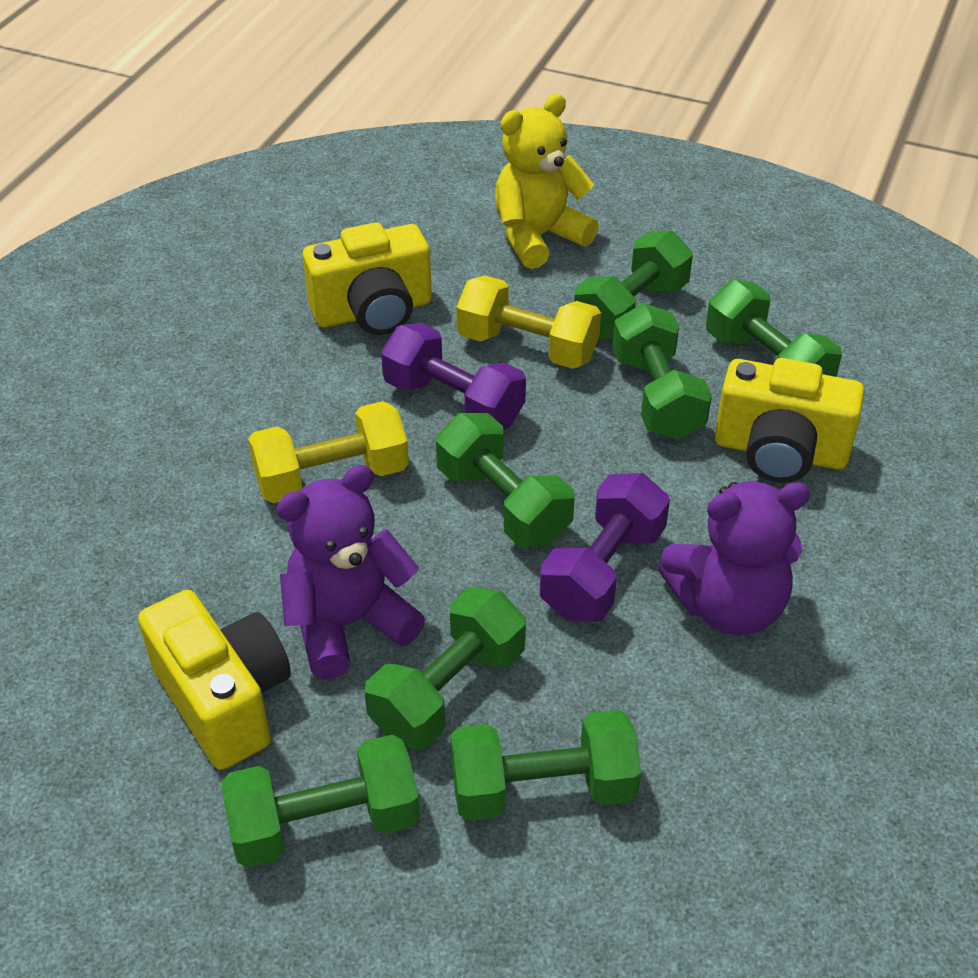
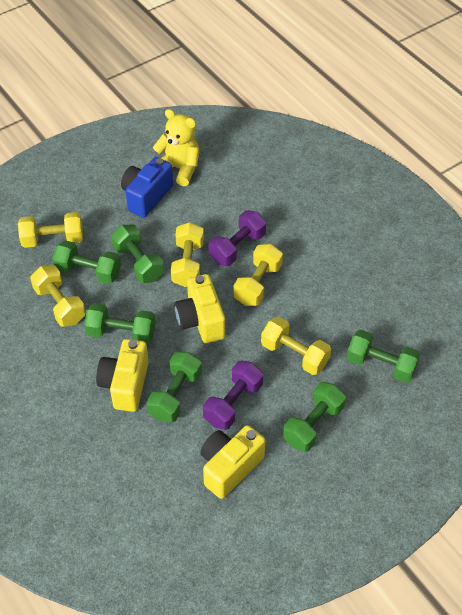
blue camera: none = 0 -> [121,157,173,218] = 1
green dumbbell: [222,735,420,868] [365,587,526,749] [436,413,575,547] [450,710,641,821] [574,230,693,340] [612,303,712,440] [706,280,842,377] = 7 -> [52,240,121,284] [84,303,155,344] [111,225,164,283] [147,352,202,422] [283,382,346,452] [347,330,420,383] = 6
purple teddy bear: [277,465,425,680] [658,481,810,635] = 2 -> none = 0
yellow dumbbell: [248,401,409,503] [456,275,601,369] = 2 -> [18,212,83,248] [30,265,86,327] [171,222,204,287] [234,244,283,306] [261,317,331,375] = 5

